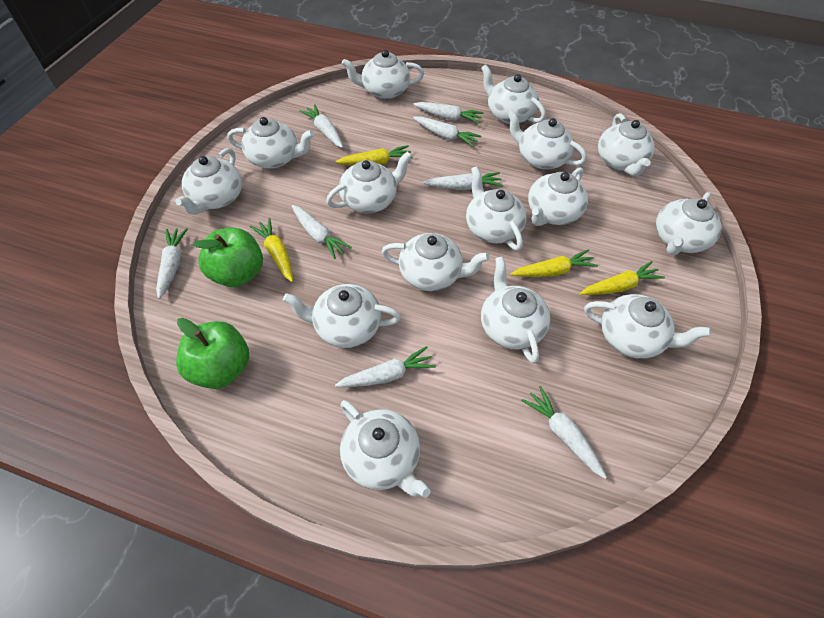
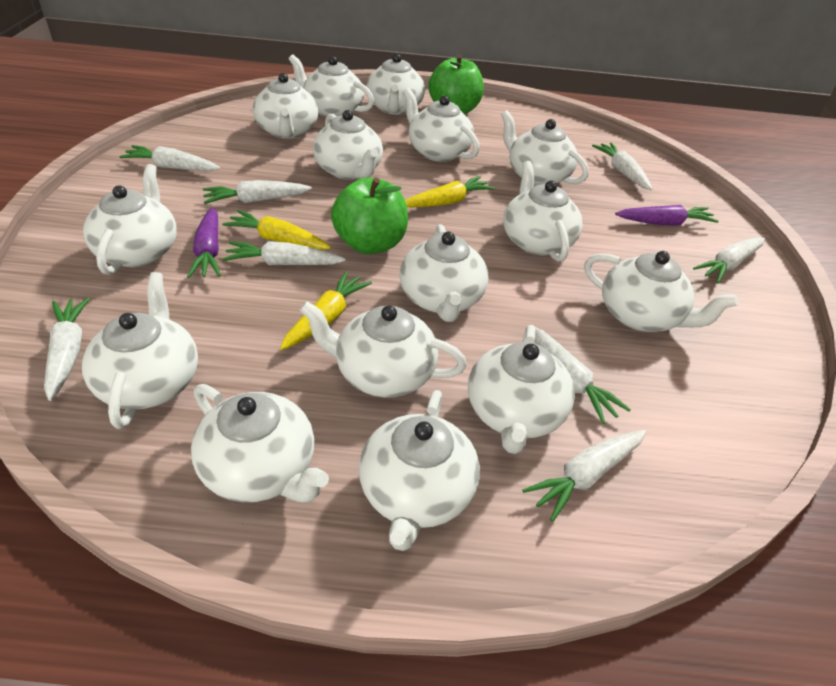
purple carrot: none = 0 -> [187,207,221,278] [615,205,719,226] = 2
yellow carrot: [250,218,293,282] [336,145,413,165] [511,249,598,277] [580,261,665,295] = 4 -> [222,210,331,250] [280,271,372,350] [405,176,495,207] = 3

